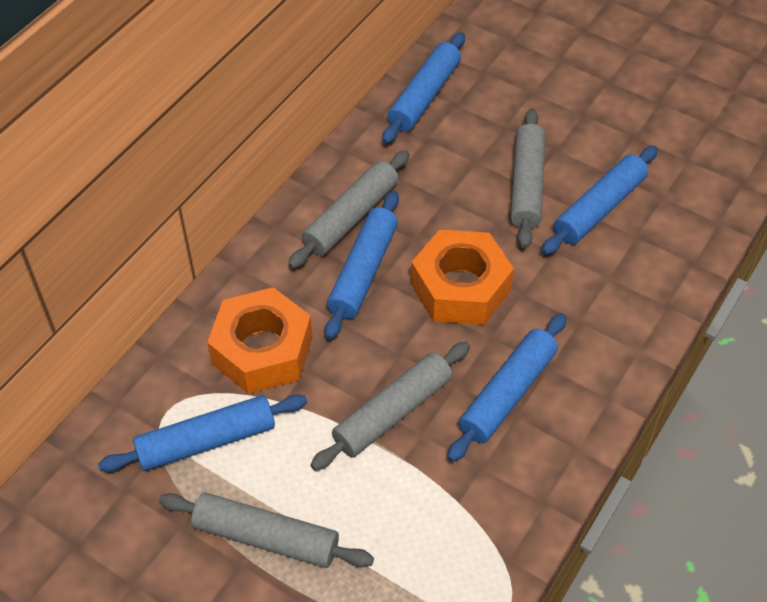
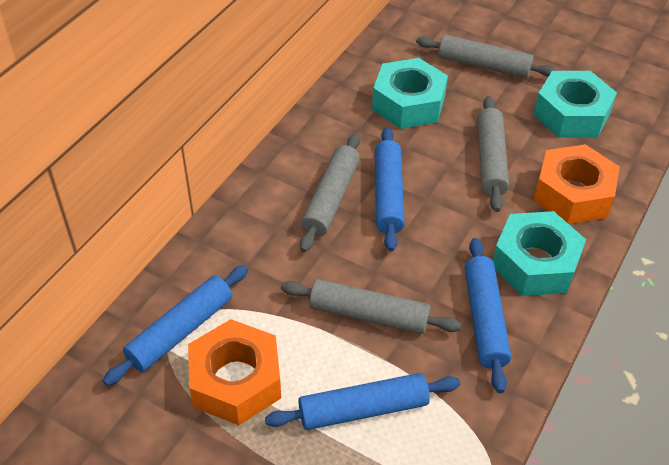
blue rolling pin: [98,394,307,472] [325,191,399,340] [382,32,465,144] [447,313,567,462] [542,146,658,255] = 5 -> [103,265,248,386] [265,373,460,430] [375,127,405,251] [465,238,511,393] = 4
turquoise nut: none = 0 -> [372,58,448,129] [493,211,586,296] [533,71,617,138] = 3

